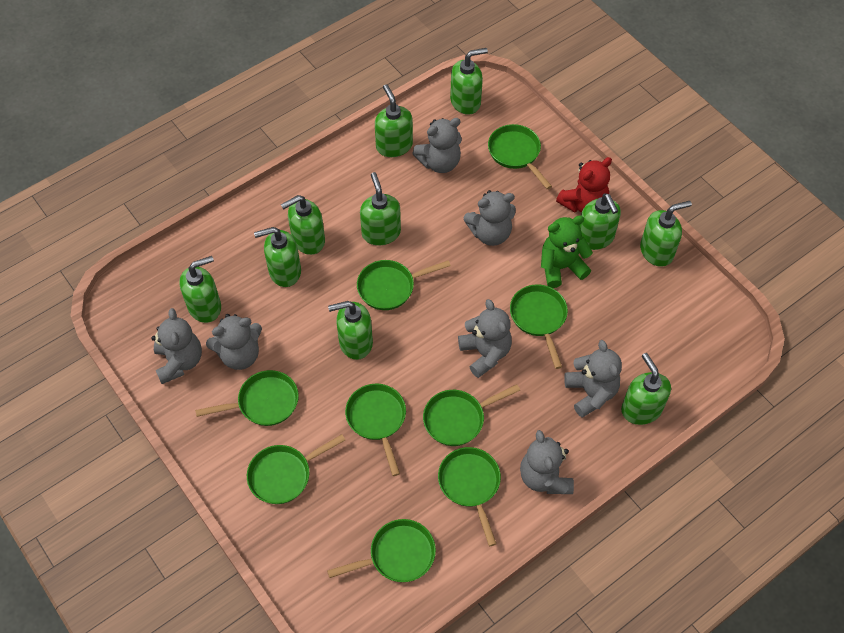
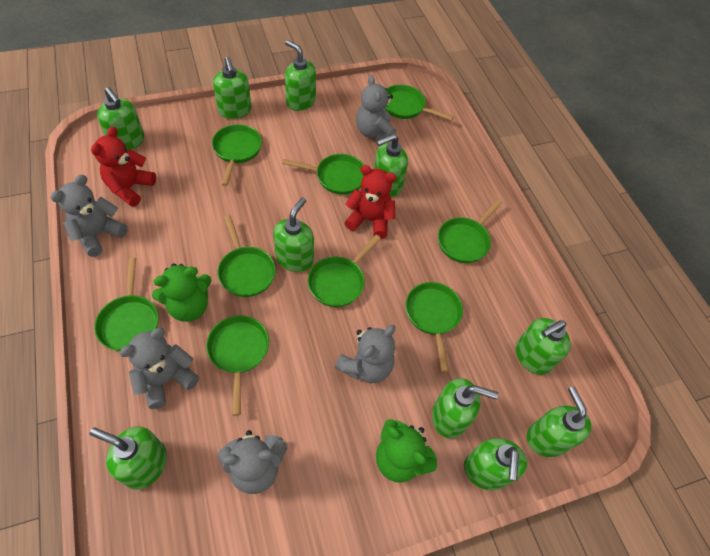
green teddy bear: [541,215,593,288] = 1 -> [152,264,212,322] [376,419,437,483] = 2
grey teddy bear: [151,308,202,384] [206,314,262,370] [412,118,462,173] [458,299,512,378] [464,190,516,246] [520,430,574,494] [564,340,622,418] = 7 -> [51,175,128,257] [119,328,199,409] [218,430,287,494] [335,325,395,383] [356,75,396,142] = 5
red teddy bear: [556,157,612,213] = 1 -> [91,126,156,207] [344,165,397,239] = 2

